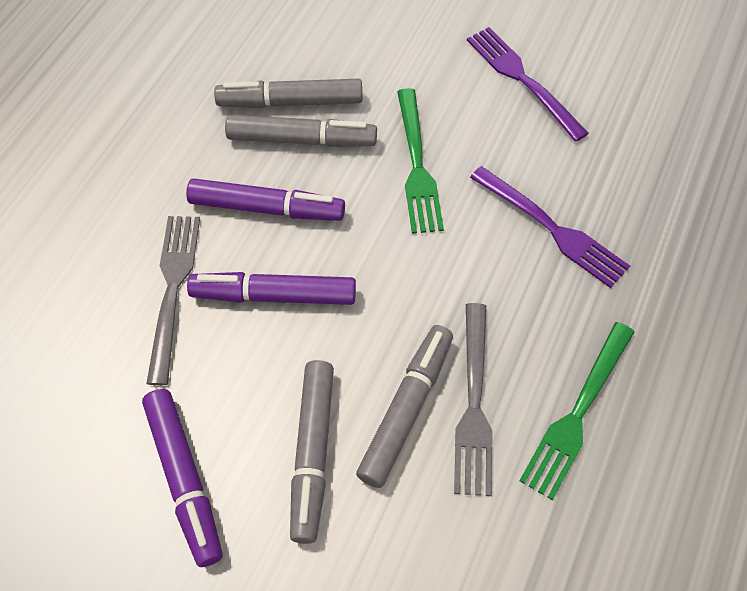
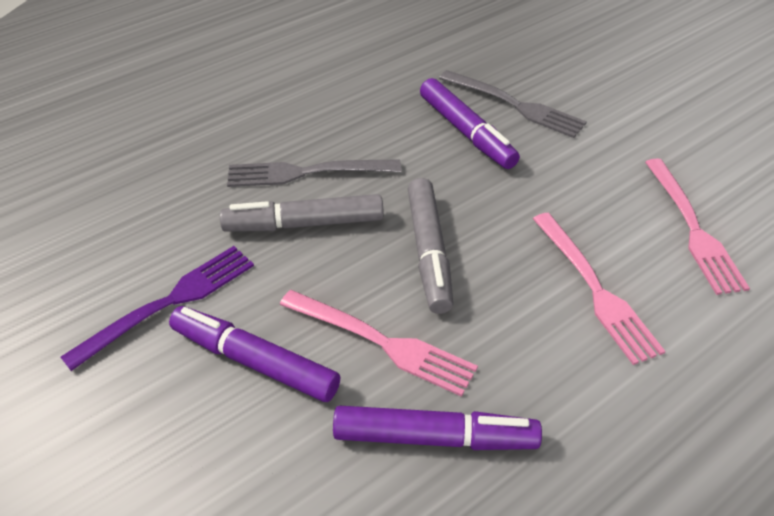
green fork: [397,88,444,234] [519,322,635,500] = 2 -> none = 0
grey marker: [214,79,363,108] [225,115,377,147] [290,360,334,544] [356,325,453,488] = 4 -> [220,194,384,232] [408,178,453,314] = 2
pink fork: none = 0 -> [280,290,478,397] [533,213,666,365] [645,158,750,295] = 3
purple fork: [467,27,589,142] [470,166,630,288] = 2 -> [61,246,254,371] = 1

